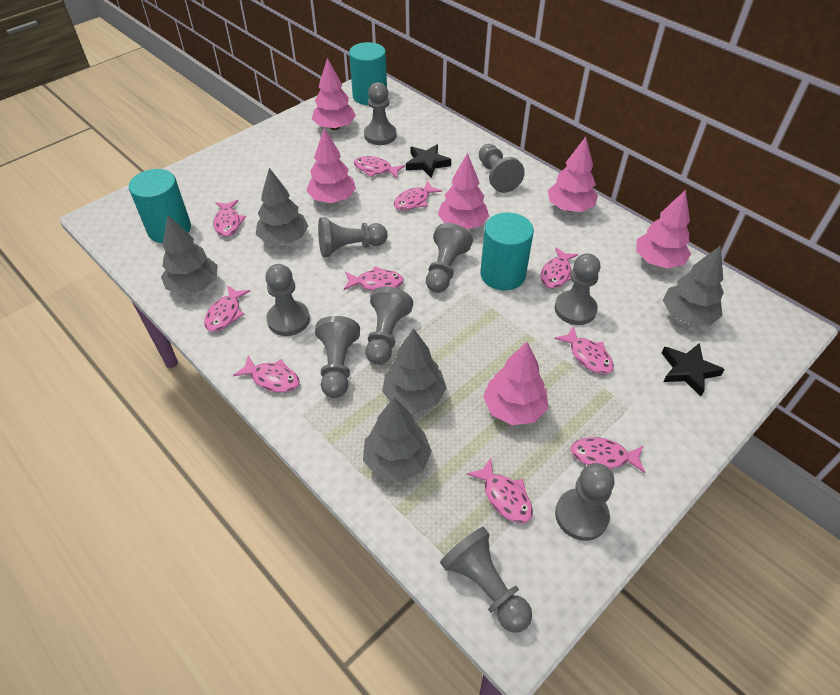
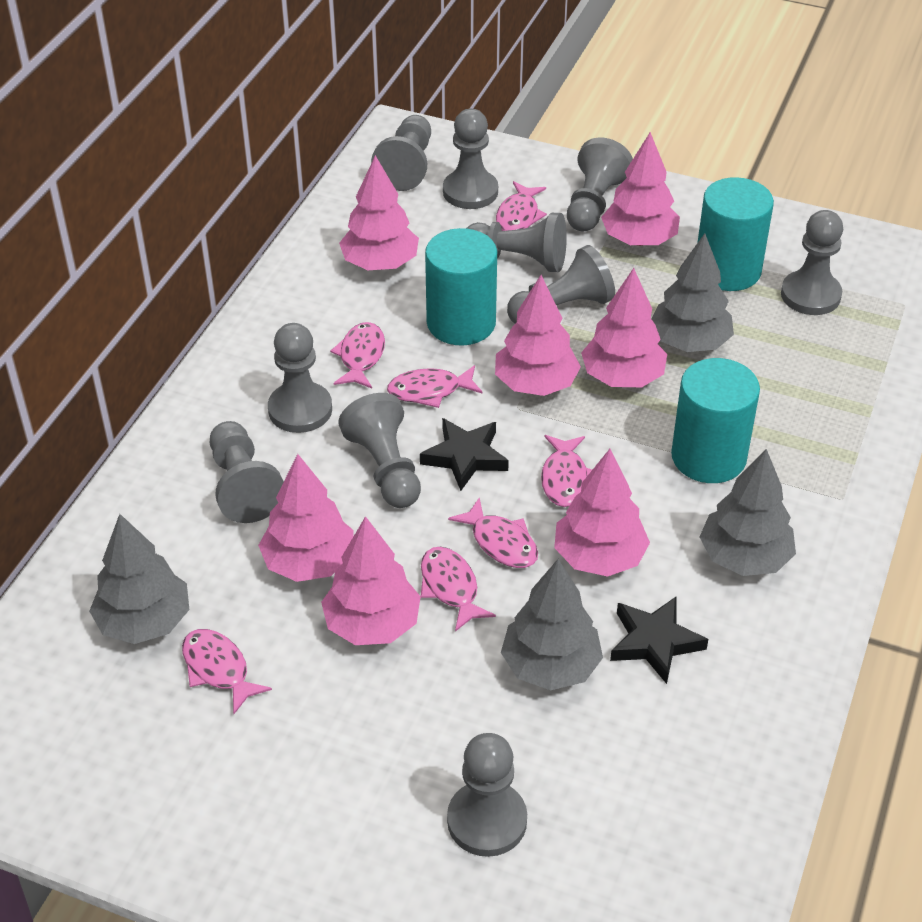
grey tree: [161,215,218,295] [256,168,308,245] [363,397,432,482] [382,328,446,412] [663,245,724,326] = 5 -> [89,514,190,644] [501,559,603,690] [651,234,734,352] [700,449,796,576] = 4
pink fish: [204,285,250,332] [213,200,246,237] [233,356,300,393] [343,266,404,291] [354,156,405,179] [394,181,442,210] [467,458,533,523] [541,247,578,289] [554,326,614,374] [571,437,646,473] = 10 -> [182,629,272,714] [330,322,385,388] [387,365,483,408] [421,547,496,632] [448,497,538,568] [496,181,547,231] [541,435,592,507] = 7
pink tree: [306,128,356,203] [312,58,356,130] [438,153,489,229] [483,342,548,425] [548,137,598,212] [636,190,691,269] = 6 -> [258,454,354,582] [321,516,421,645] [339,155,419,270] [495,275,581,396] [554,449,650,577] [581,268,667,387] [601,132,680,246] = 7

